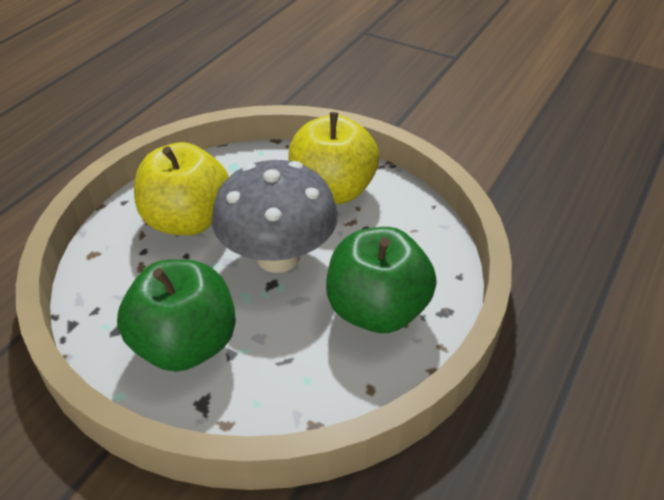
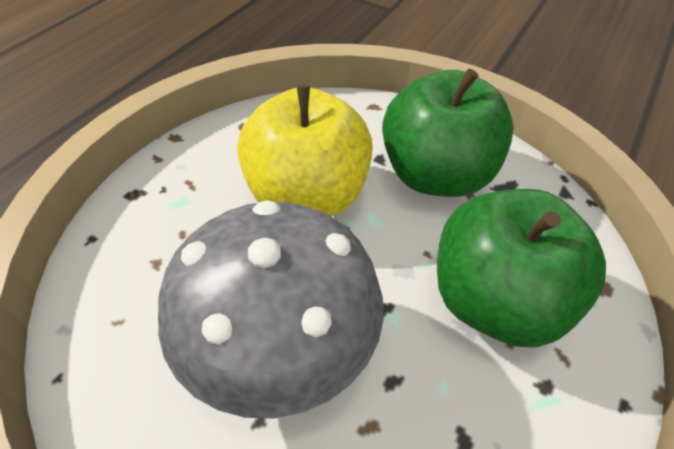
yellow apple: [134,142,229,236] [288,112,379,204] = 2 -> [237,84,373,216] = 1

